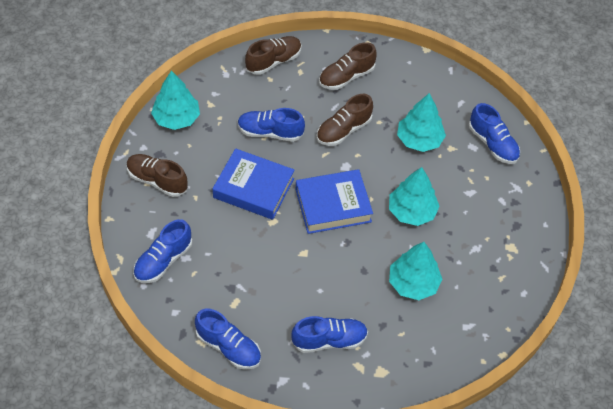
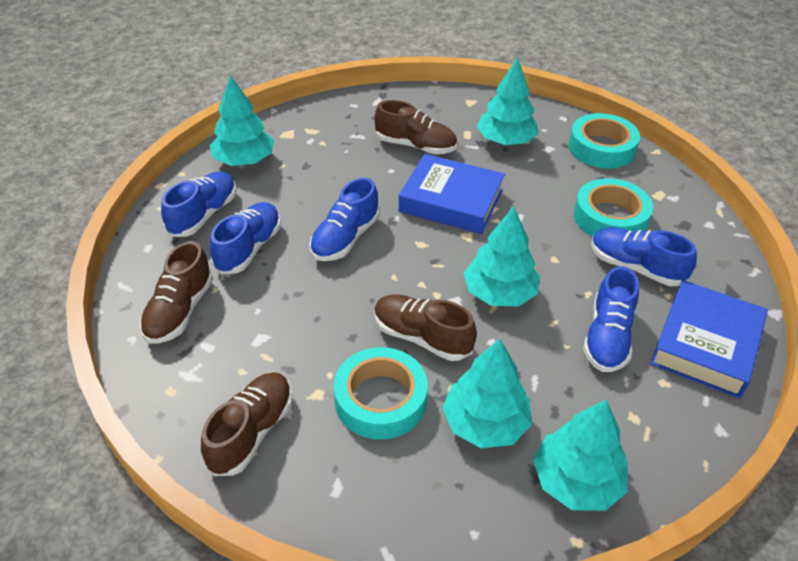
turquoise tape: none = 0 -> [334,347,428,440] [569,113,640,169] [574,178,653,237] = 3
turquoise tree: [151,70,200,130] [389,167,440,226] [389,242,442,300] [397,93,446,152] = 4 -> [210,75,274,166] [442,339,532,448] [464,206,540,307] [477,57,539,145] [533,399,628,511] = 5

